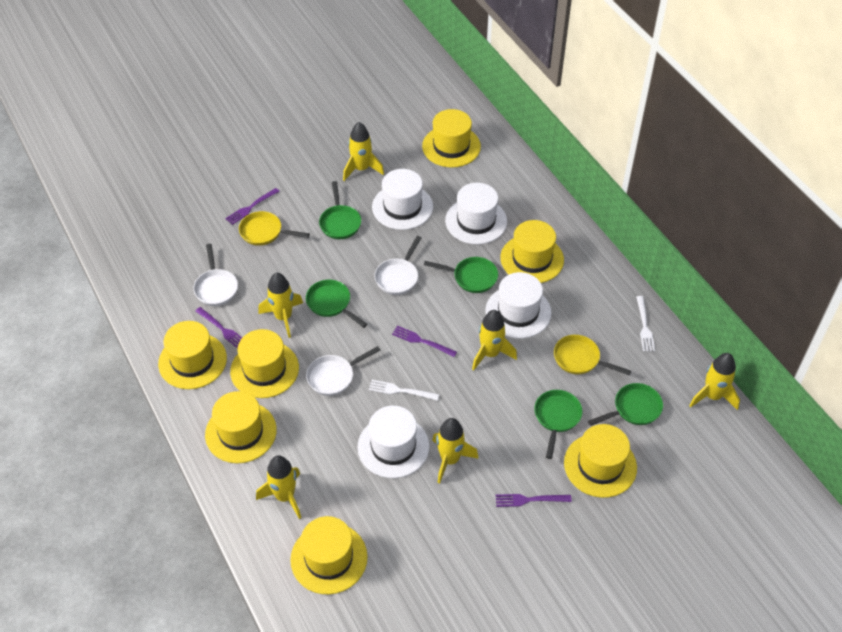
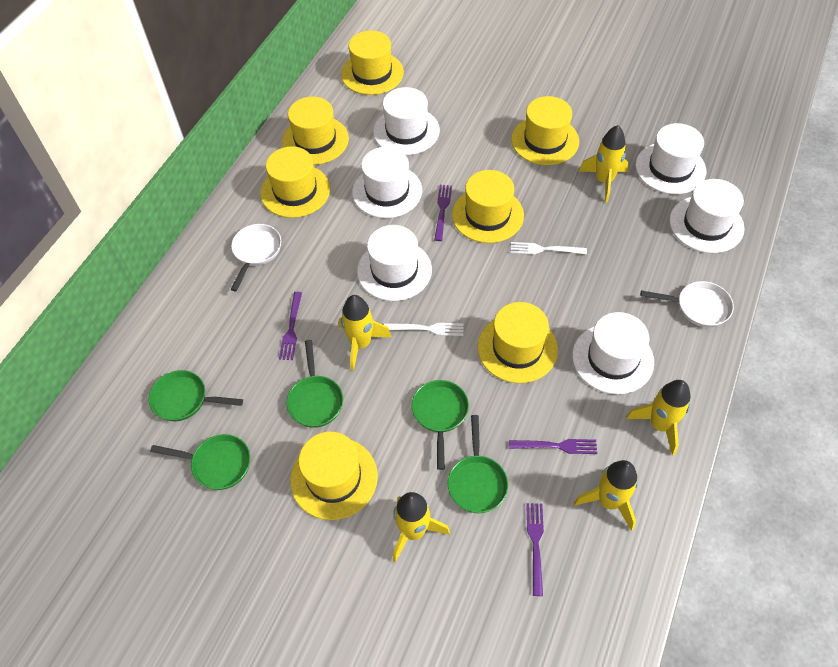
white hat: [357,406,429,478] [372,169,433,230] [445,183,507,244] [485,272,551,338] = 4 -> [352,147,422,218] [357,225,432,301] [373,87,440,155] [572,312,654,394] [636,123,706,194] [670,179,745,253] = 6
white pan: [193,244,238,306] [306,346,380,396] [374,236,421,295] = 3 -> [231,224,281,291] [641,281,734,327] = 2
yellow pan: [239,211,310,246] [554,335,631,375] = 2 -> none = 0
yellow rocket: [256,455,301,519] [258,273,303,338] [343,122,384,181] [432,418,479,483] [472,310,517,371] [689,353,740,410] = 6 -> [339,295,391,371] [393,492,450,562] [574,460,638,531] [579,125,629,202] [626,380,691,456] = 5

